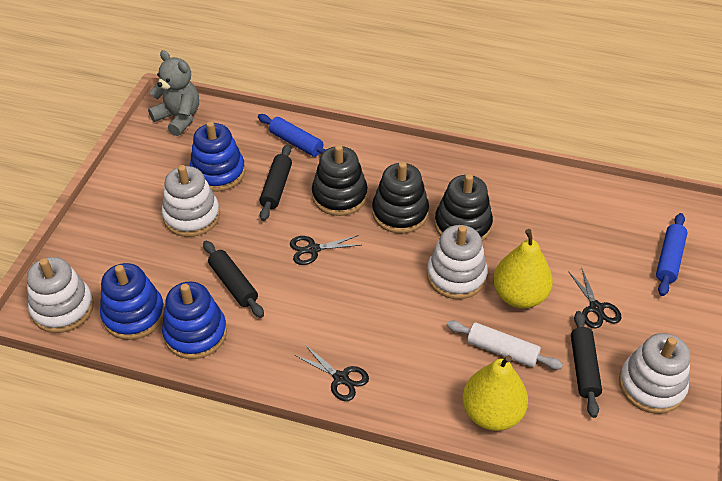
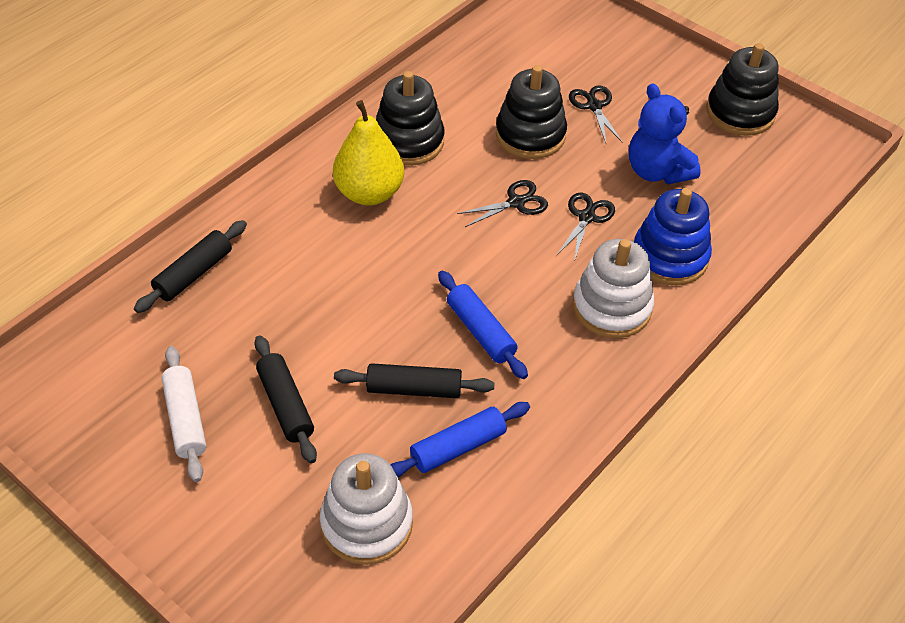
blue stacking toy: [100,263,165,340] [162,281,227,359] [190,121,245,192] = 3 -> [634,188,712,285] = 1
blue teddy bear: none = 0 -> [629,83,701,184] = 1
grey teddy bear: [148,50,199,136] = 1 -> none = 0
white stacking toy: [27,257,94,333] [162,165,220,237] [427,225,488,299] [619,333,690,414] = 4 -> [320,453,413,565] [573,239,654,338] = 2
yellow pear: [462,355,528,431] [493,229,553,308] = 2 -> [333,100,404,205] = 1

